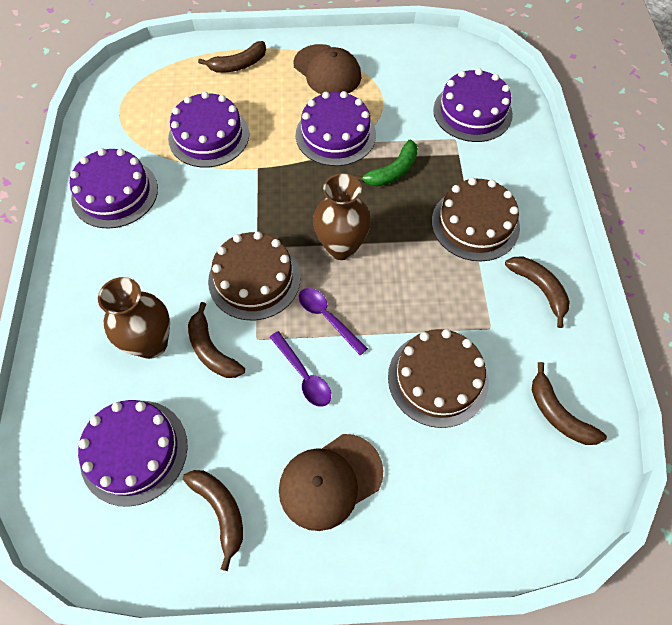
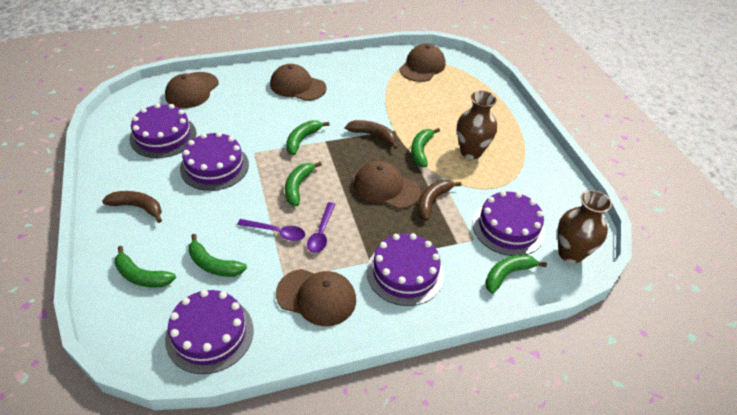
brown banana: [183,470,243,571] [188,302,245,378] [198,41,266,73] [505,257,570,328] [532,362,607,445] = 5 -> [102,191,162,223] [345,120,398,149] [418,180,462,220] = 3
brown cake: [208,231,301,320] [388,329,488,428] [432,178,520,261] = 3 -> none = 0
brown cap: [279,434,383,531] [293,44,361,94] = 2 -> [165,72,219,108] [270,64,327,101] [276,269,356,326] [354,161,421,209] [399,44,445,82] = 5
green banana: [354,139,418,186] = 1 -> [115,246,176,288] [189,234,247,277] [285,162,322,206] [286,120,330,155] [411,128,440,167] [485,254,547,294] = 6

